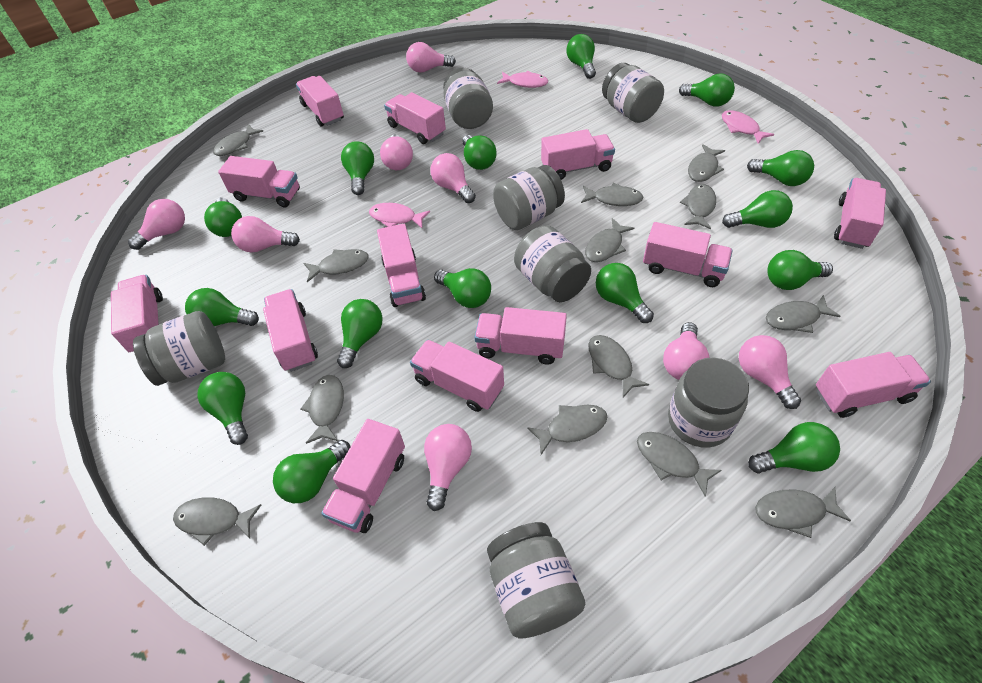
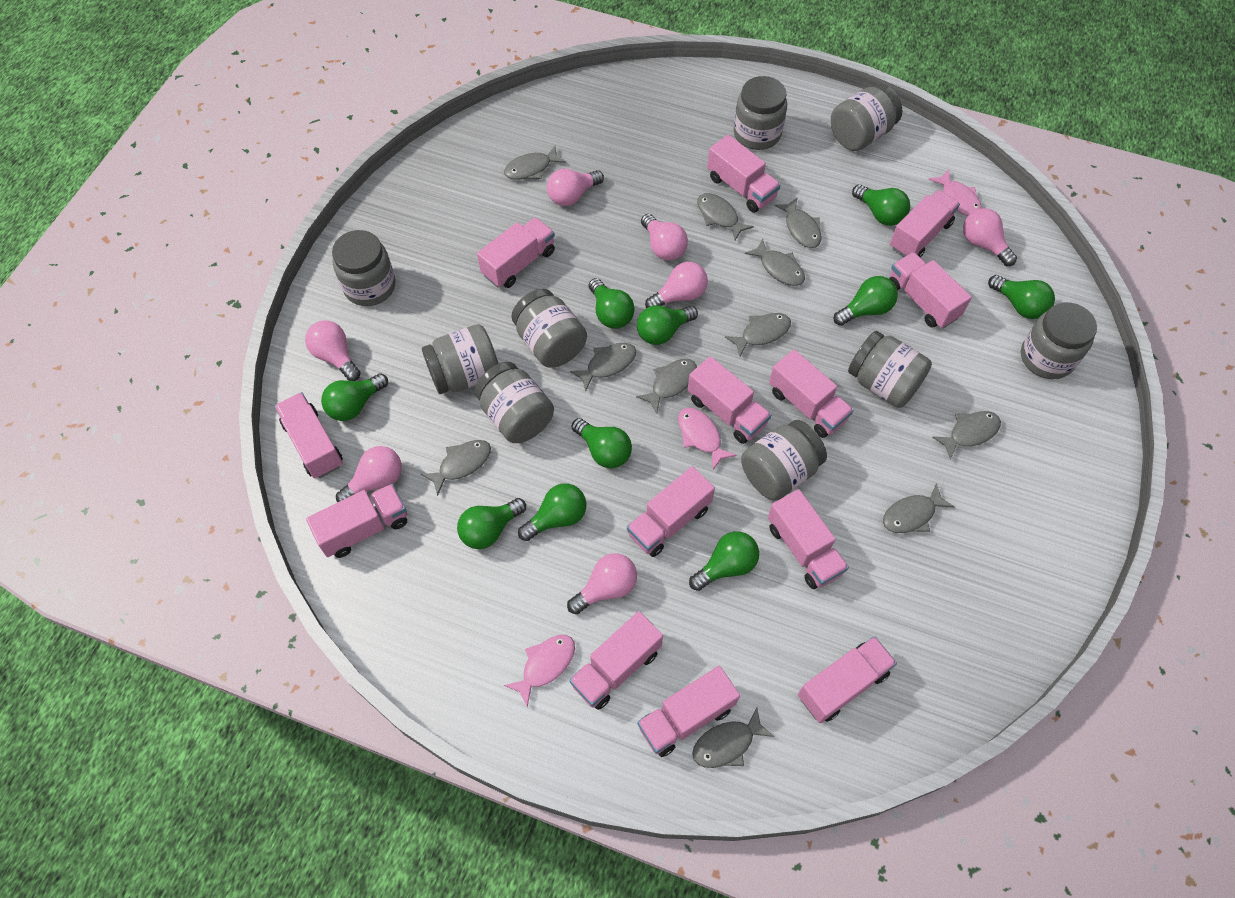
green light bulb: [185,288,259,326] [198,372,248,445] [204,197,242,237] [273,440,351,503] [337,299,382,368] [341,141,374,195] [434,268,491,308] [462,135,497,170] [567,34,596,79] [596,263,654,323] [679,74,735,107] [722,190,793,228] [747,150,814,186] [748,422,840,473] [767,250,833,290] = 15 -> [321,373,388,421] [457,498,526,549] [518,483,587,541] [571,418,632,468] [589,278,634,328] [637,305,698,345] [689,531,759,591] [833,276,898,326] [852,184,910,226] [988,275,1055,319] = 10
grey fish: [173,498,261,546] [213,124,263,156] [301,375,344,444] [304,249,369,282] [527,405,607,455] [581,183,644,206] [585,218,634,262] [588,335,649,398] [637,432,722,497] [680,184,716,229] [688,144,725,182] [755,487,851,538] [766,295,840,333] = 13 -> [421,440,491,496] [504,146,566,180] [570,343,636,391] [636,359,697,414] [692,707,774,768] [697,193,754,240] [725,313,791,357] [745,239,805,286] [774,197,822,248] [883,483,954,533] [932,411,1001,460] = 11
grey jar: [133,311,225,386] [443,68,493,129] [487,522,585,639] [493,165,565,230] [514,226,591,302] [602,63,664,123] [668,357,749,448] = 7 -> [332,230,396,306] [422,324,498,394] [474,362,554,443] [511,289,587,368] [733,76,787,150] [741,420,827,501] [831,84,902,151] [848,331,932,408] [1021,302,1097,379] = 9
pink light bulb: [128,199,185,250] [231,216,300,252] [380,134,413,170] [406,42,456,73] [424,424,472,511] [430,153,476,203] [663,322,709,380] [739,335,801,409] = 8 -> [305,320,360,381] [336,446,402,503] [547,169,604,206] [567,553,637,614] [641,214,688,261] [645,262,708,308] [963,208,1017,266] = 7

